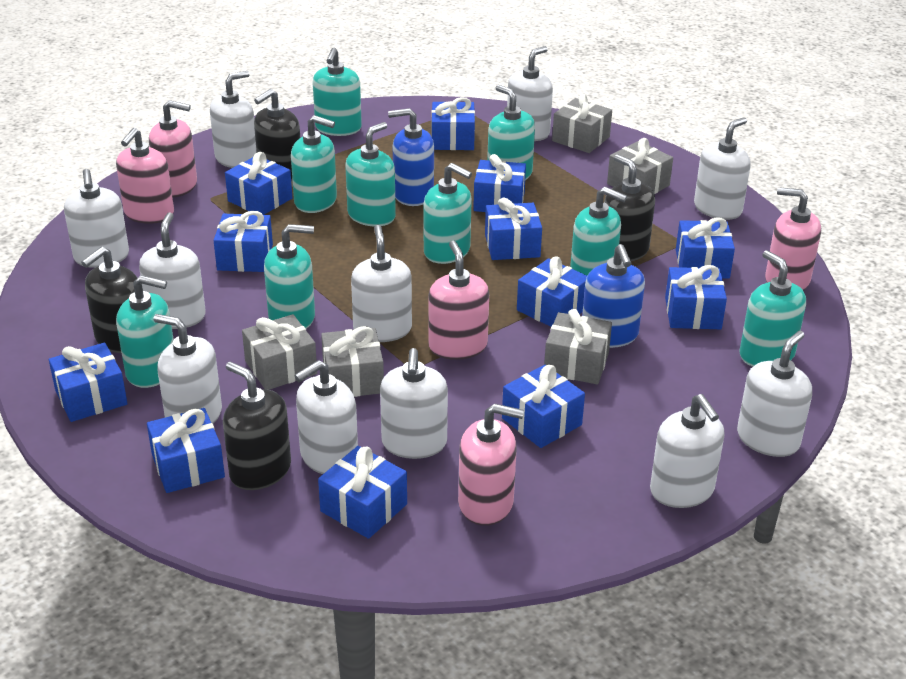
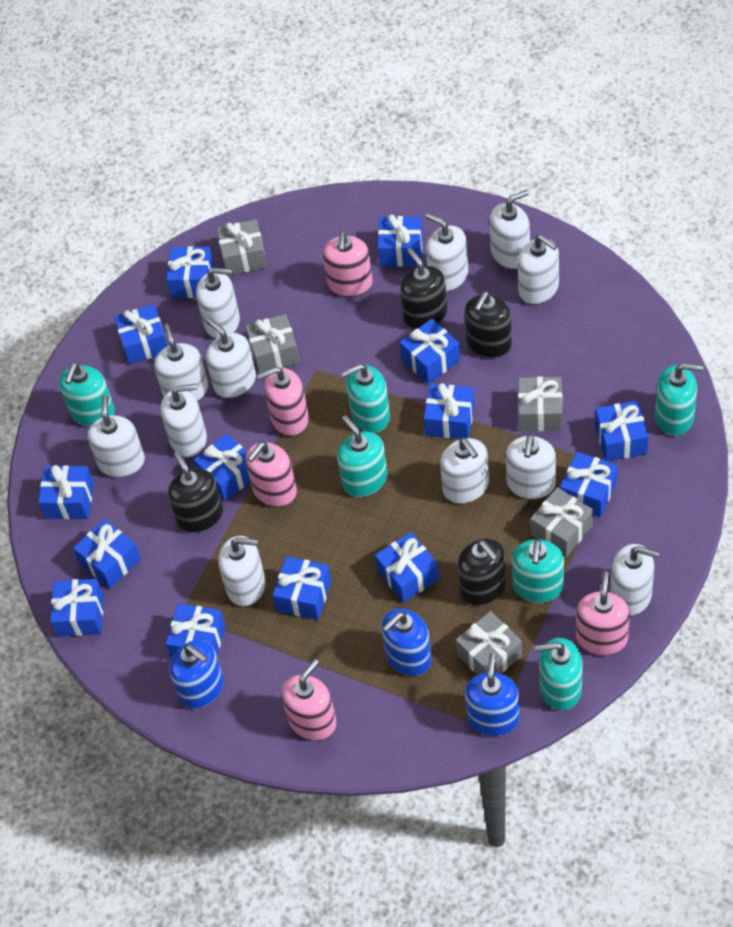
blue gift: [49,343,128,422] [147,408,225,493] [213,211,273,272] [225,152,292,215] [318,446,407,539] [431,97,475,150] [473,154,526,212] [485,197,542,260] [502,365,585,448] [517,256,587,327] [665,265,727,329] [676,217,735,279] = 12 -> [38,465,94,519] [51,579,104,637] [73,519,141,588] [114,304,168,364] [166,246,214,298] [166,603,226,659] [194,434,250,501] [272,556,331,620] [375,532,439,603] [378,214,423,267] [400,319,460,384] [423,383,474,439] [560,452,618,517] [595,401,649,461] = 14
blue soap dispenser: [388,108,434,206] [582,244,645,348] = 2 -> [169,640,224,709] [381,608,432,676] [465,653,520,736] = 3
turquoise soap dispenser: [116,275,174,388] [264,224,315,329] [291,115,337,213] [313,48,362,136] [345,122,396,227] [424,163,472,264] [487,85,535,180] [570,187,627,275] [740,250,806,367] = 9 -> [59,363,115,427] [337,415,388,497] [341,364,390,433] [512,539,564,603] [535,638,583,711] [655,363,703,436] = 6
white soap dispenser: [64,169,129,268] [139,212,206,329] [153,314,222,424] [210,71,257,168] [295,360,358,474] [351,225,412,342] [380,348,448,459] [507,46,553,141] [650,394,725,508] [694,117,751,220] [737,331,812,457] = 11 -> [88,395,145,477] [154,324,208,401] [160,384,207,457] [196,268,240,338] [206,318,256,398] [218,536,266,606] [426,213,468,292] [440,438,489,504] [489,190,530,269] [506,434,556,499] [518,234,559,304] [610,544,660,616] = 12

